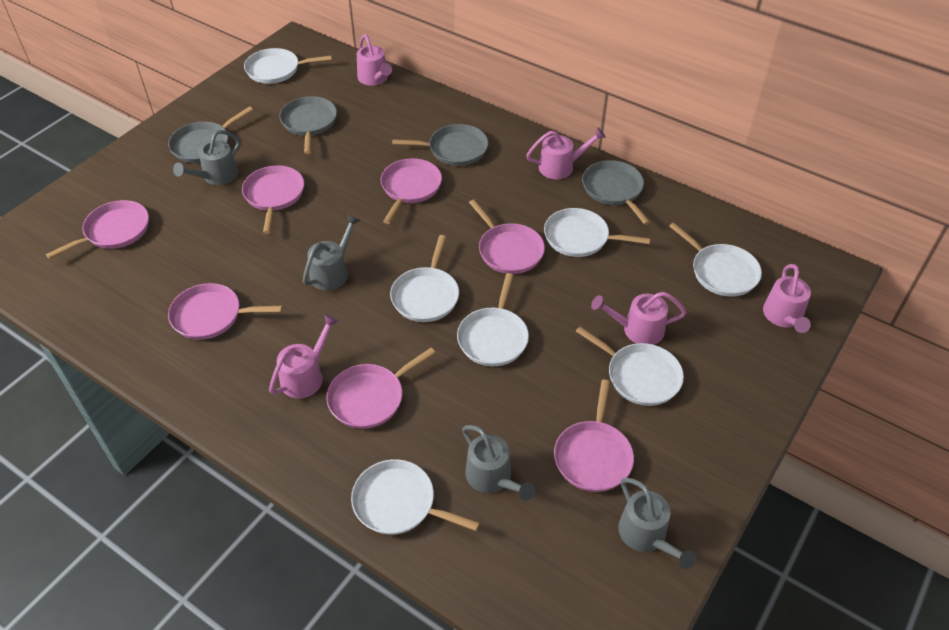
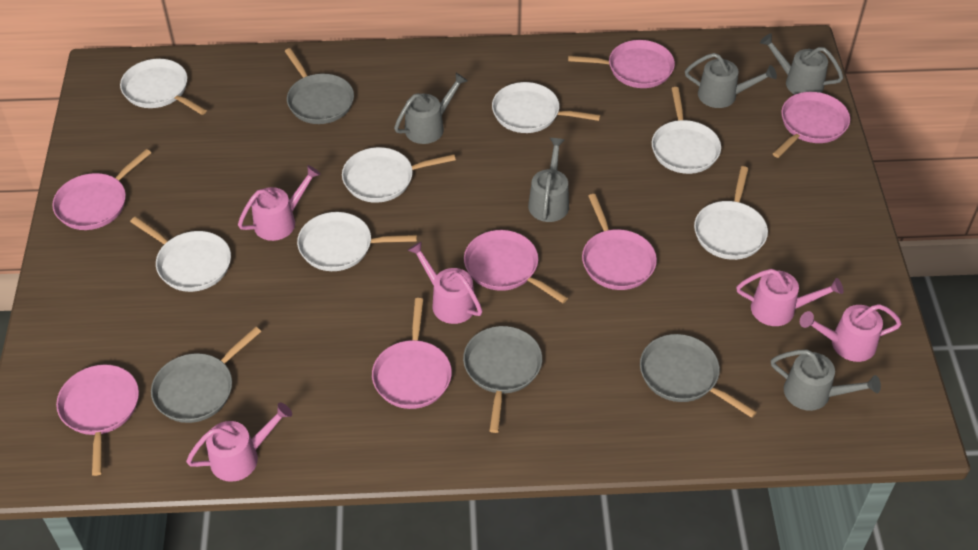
grey watering can: [173,130,240,185] [303,215,360,291] [462,425,535,501] [618,478,696,569] = 4 -> [394,73,467,144] [528,138,569,222] [685,53,777,108] [760,33,844,95] [771,350,881,411] = 5

